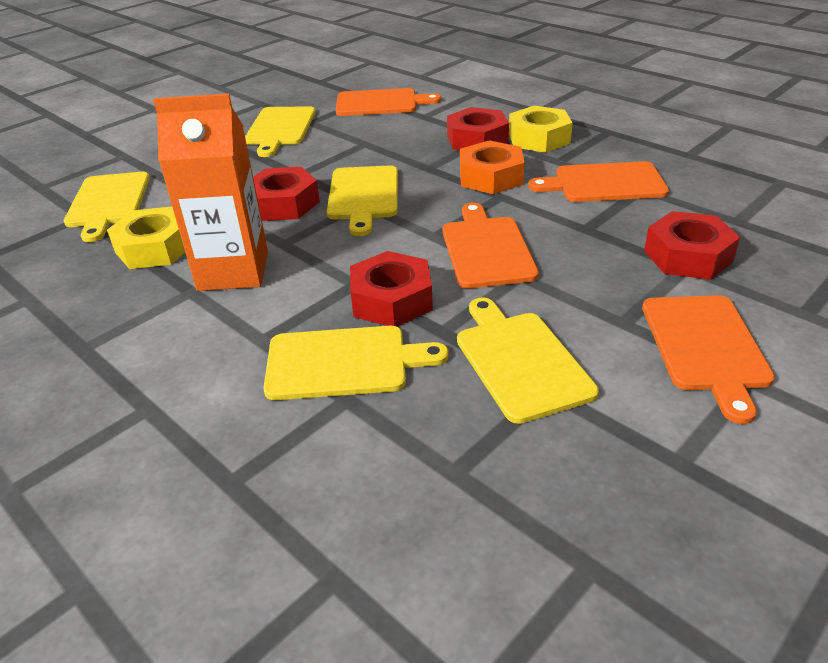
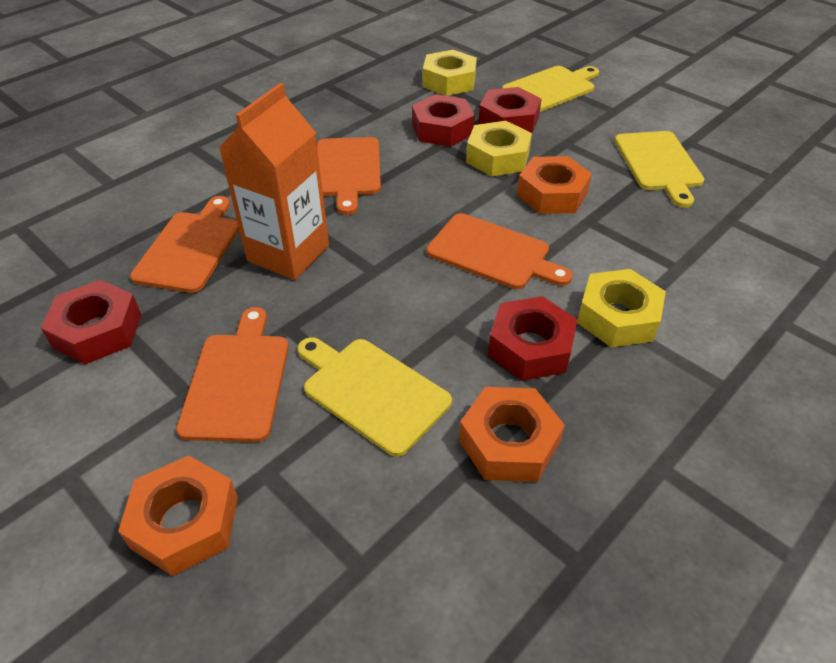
orange nut: [460,140,525,194] = 1 -> [118,456,238,576] [459,387,565,482] [517,156,592,214] = 3
yellow cutting board: [64,172,150,242] [245,106,316,157] [264,326,449,400] [327,166,398,236] [457,297,599,424] = 5 -> [297,337,452,457] [502,66,599,112] [614,131,705,208] = 3
yellow nut: [107,206,185,269] [509,106,573,153] = 2 -> [423,50,477,96] [466,121,532,176] [577,269,666,347] = 3

